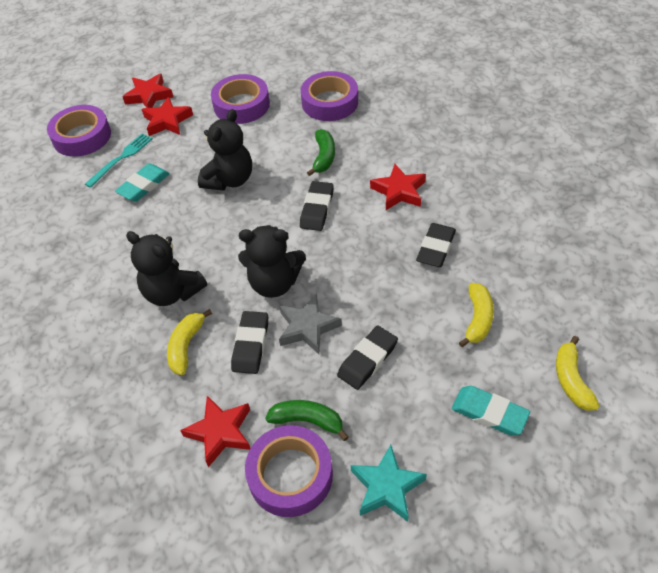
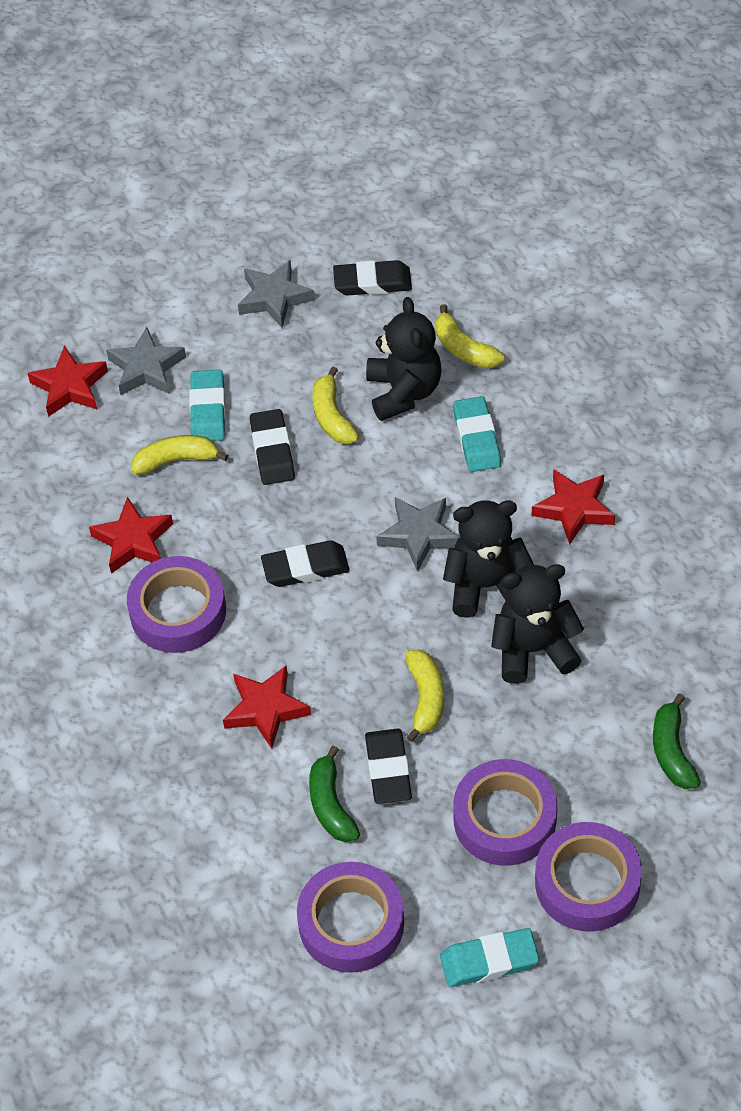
grey star: [279,294,342,354] = 1 -> [106,327,186,395] [238,260,315,328] [376,497,459,572] = 3
turquoise eraser: [115,163,170,201] [452,386,530,436] = 2 -> [189,370,226,441] [440,928,539,987] [453,396,501,472] = 3
turquoise fork: [85,133,153,188] = 1 -> none = 0
turquoise star: [351,445,427,522] = 1 -> none = 0
yellow banana: [167,309,212,375] [459,283,494,347] [556,336,600,411] = 3 -> [132,435,228,475] [312,367,359,444] [405,650,444,742] [436,304,504,368] = 4

